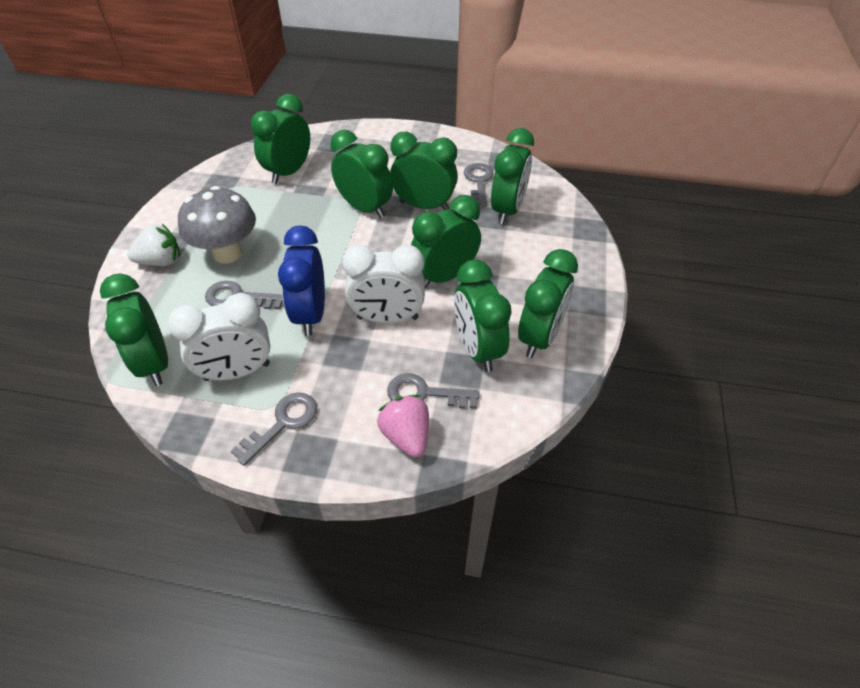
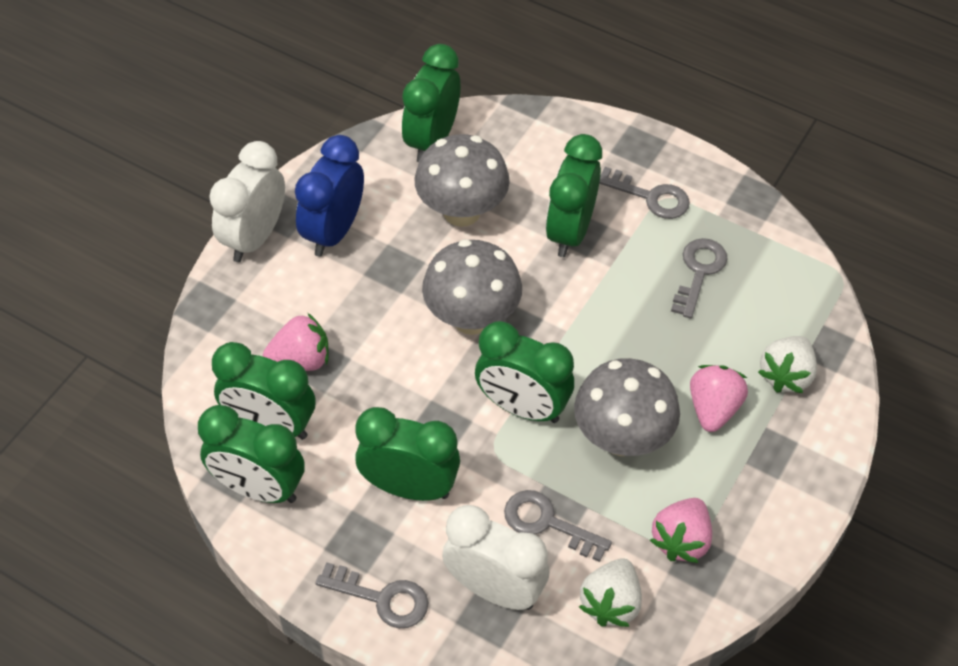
green clock: [100,273,168,386] [251,94,310,184] [330,129,393,218] [390,132,458,210] [411,195,481,288] [454,259,512,372] [491,128,534,224] [518,249,578,358] = 8 -> [198,405,305,503] [212,342,316,440] [355,407,460,501] [402,44,460,163] [475,321,574,423] [546,134,602,257] = 6
grey mushroom: [178,186,256,264] = 1 -> [414,134,510,227] [422,239,522,335] [574,358,680,456] = 3
pink strawberry: [377,395,429,458] = 1 -> [263,313,329,371] [650,498,712,563] [690,365,748,432] = 3
white strawberry: [127,224,180,266] = 1 -> [579,558,642,627] [758,336,817,393] = 2

